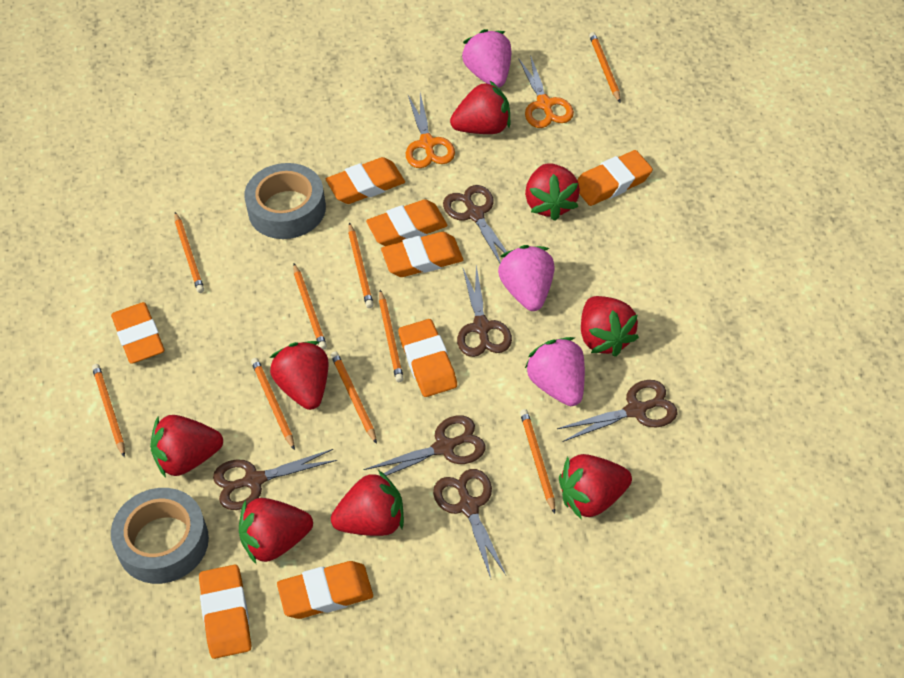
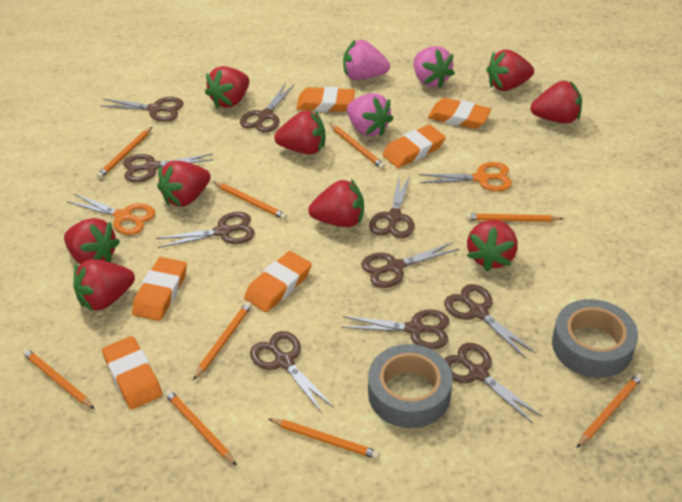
brown scissors: [213,449,337,510] [363,415,486,476] [433,469,506,578] [443,185,507,263] [457,266,512,357] [557,380,678,442] = 6 -> [101,97,184,122] [123,154,214,182] [156,212,255,248] [240,83,295,133] [250,331,334,413] [341,309,449,349] [361,242,459,288] [369,176,414,238] [444,284,535,359] [444,343,543,424] = 10
orange eraser: [111,302,165,364] [199,564,251,659] [277,561,373,619] [326,157,405,204] [366,199,448,246] [381,232,463,277] [398,319,457,397] [577,150,653,206] = 8 -> [102,336,162,409] [132,257,187,321] [244,251,312,312] [296,87,355,112] [382,125,446,168] [428,98,491,129] = 6
red strawberry: [150,415,223,478] [239,498,313,564] [270,341,329,410] [331,470,404,536] [450,80,510,134] [525,164,580,221] [559,454,632,520] [581,296,639,357] = 8 -> [64,218,120,264] [73,259,135,311] [157,161,211,207] [205,66,249,108] [274,110,326,155] [308,179,364,227] [467,220,518,271] [486,50,534,91] [531,81,582,124] = 9

